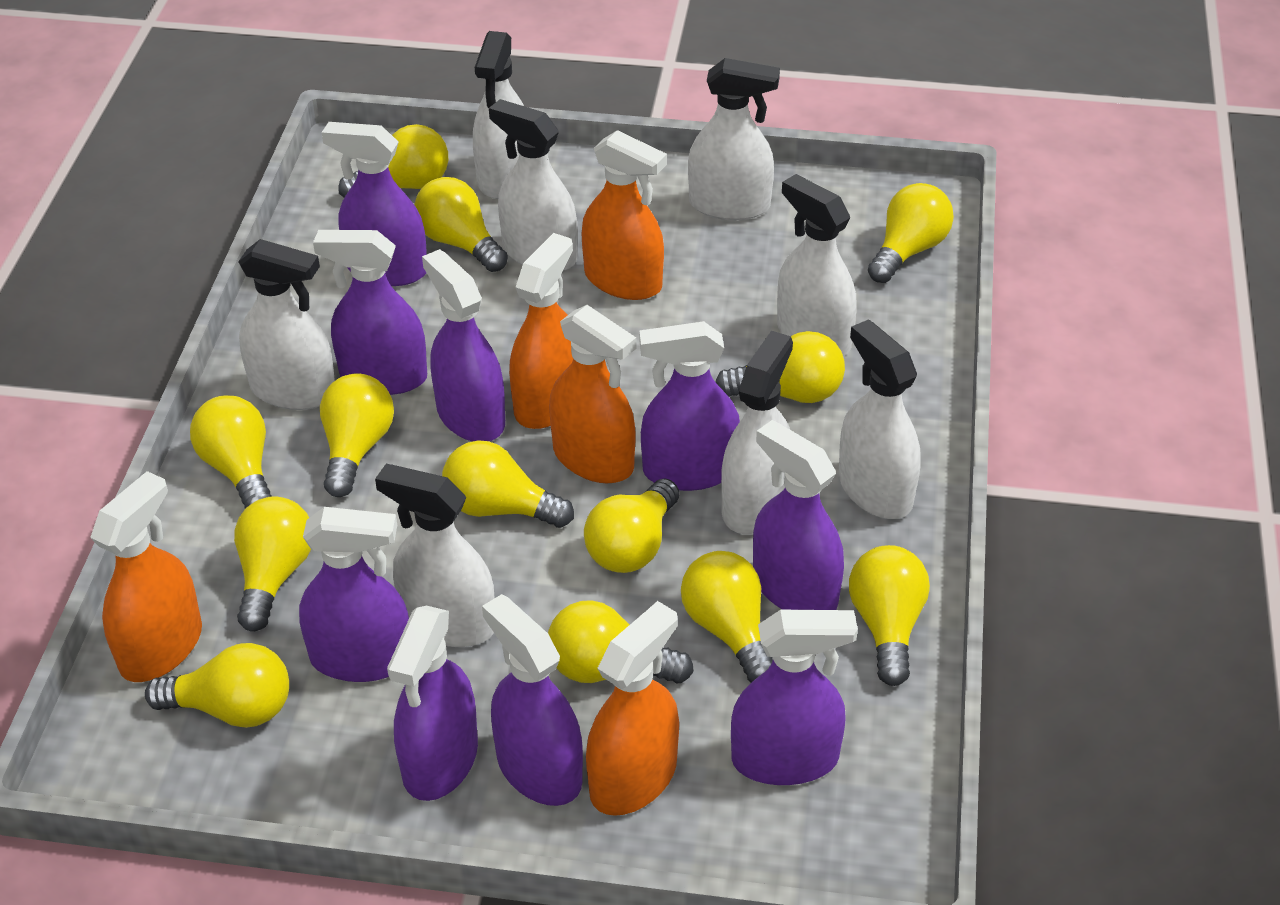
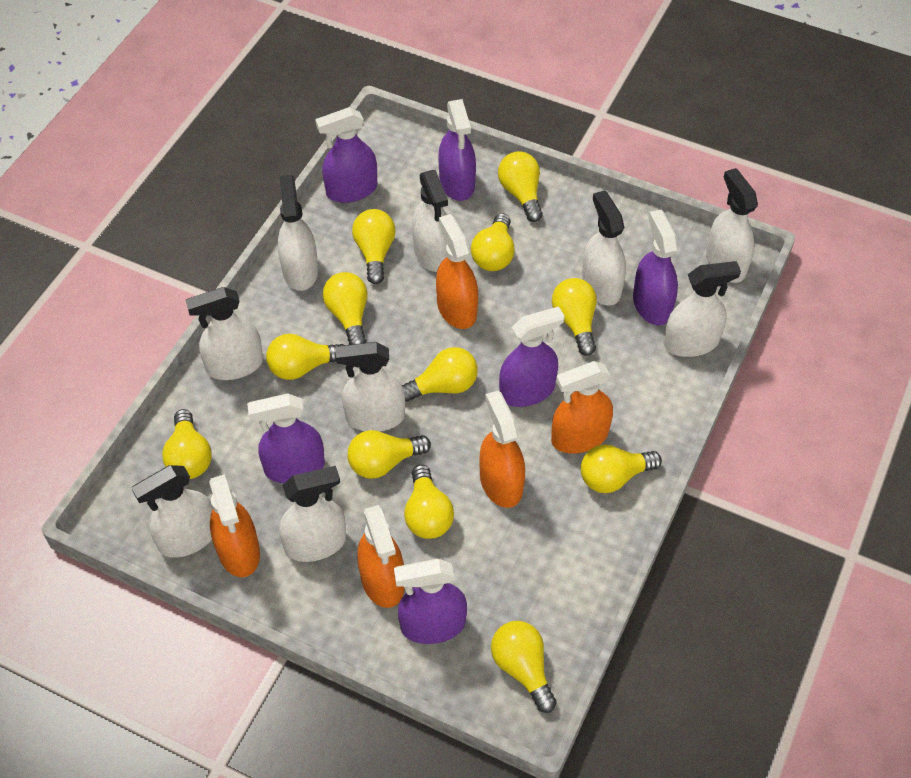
purple spray bottle: [299,507,409,682] [313,230,427,395] [321,122,427,286] [387,605,478,801] [422,249,505,442] [482,594,583,806] [639,321,740,491] [731,610,858,785] [753,420,844,610] = 9 -> [247,393,325,483] [315,107,377,203] [394,559,467,644] [439,99,476,201] [499,306,565,407] [633,210,678,325] = 6
white spray bottle: [238,239,335,410] [375,464,495,647] [473,31,524,199] [489,99,578,271] [688,58,780,220] [721,331,793,534] [777,174,857,356] [839,319,921,519] = 8 -> [131,465,213,558] [185,287,263,380] [278,175,318,291] [279,466,346,562] [336,342,405,431] [412,170,448,272] [582,190,626,305] [664,261,741,357] [706,168,758,283] = 9
yellow light bulb: [145,643,289,728] [190,395,272,509] [234,496,311,631] [320,373,394,497] [338,124,448,198] [414,177,508,272] [442,440,574,528] [548,600,694,684] [584,479,679,573] [681,551,773,683] [716,331,845,403] [849,545,930,686] [868,183,954,283] = 13 -> [162,409,212,479] [266,334,344,380] [323,272,368,345] [347,430,431,479] [352,209,396,284] [402,347,478,402] [404,465,454,539] [471,213,515,271] [491,621,557,713] [498,151,543,222] [552,278,597,356] [581,444,662,493] = 12

